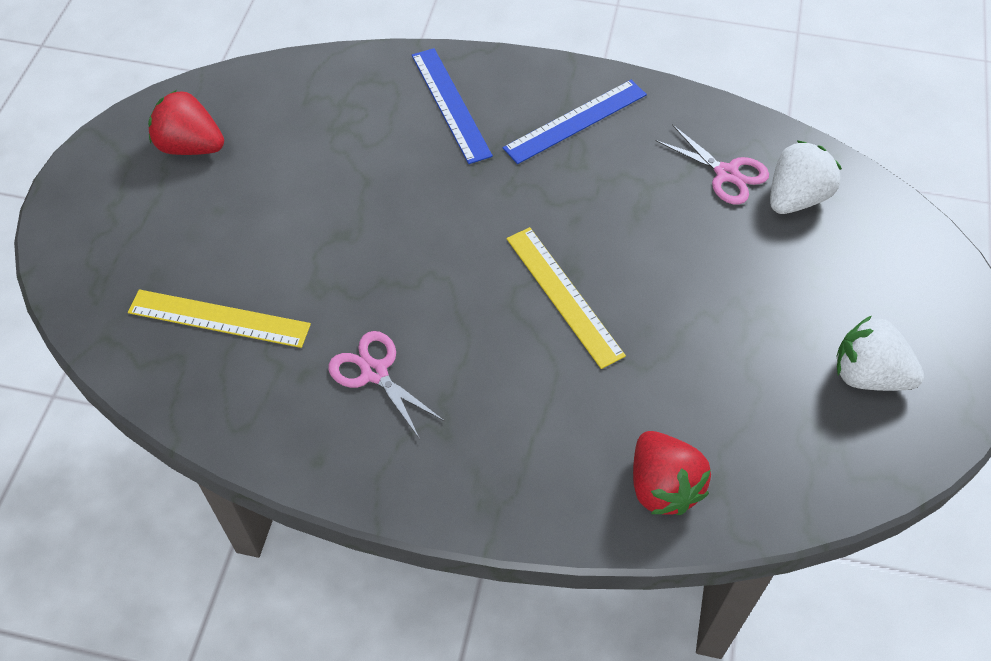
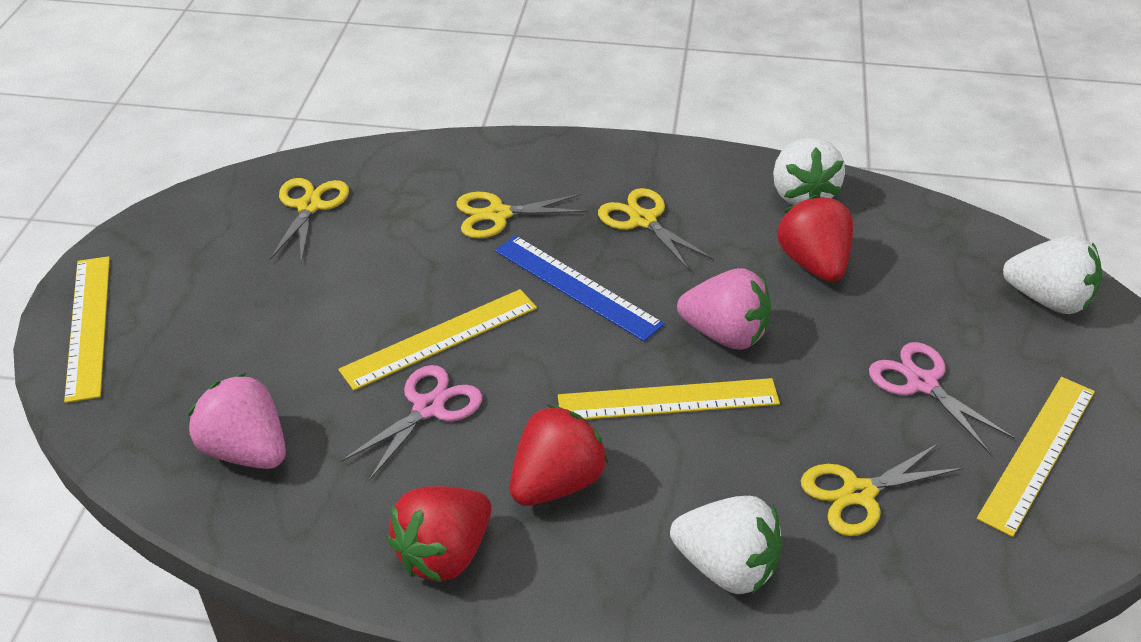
blue ruler: [412,48,493,164] [503,80,647,164] = 2 -> [495,235,665,342] = 1
pink strawberry: none = 0 -> [188,373,286,469] [677,268,771,350] = 2
red strawberry: [148,90,224,155] [633,431,711,515] = 2 -> [388,486,491,583] [510,405,608,506] [777,195,853,282] = 3
white strawberry: [770,140,842,214] [836,316,924,391] = 2 -> [670,496,782,594] [773,138,845,205] [1003,235,1102,314] = 3
yellow ruler: [128,289,311,348] [506,227,626,369] = 2 -> [64,256,110,403] [339,289,537,390] [558,378,780,420] [977,377,1095,537] = 4
yellow scissors: none = 0 -> [269,178,349,263] [456,192,588,238] [598,188,714,271] [801,443,963,536] = 4

